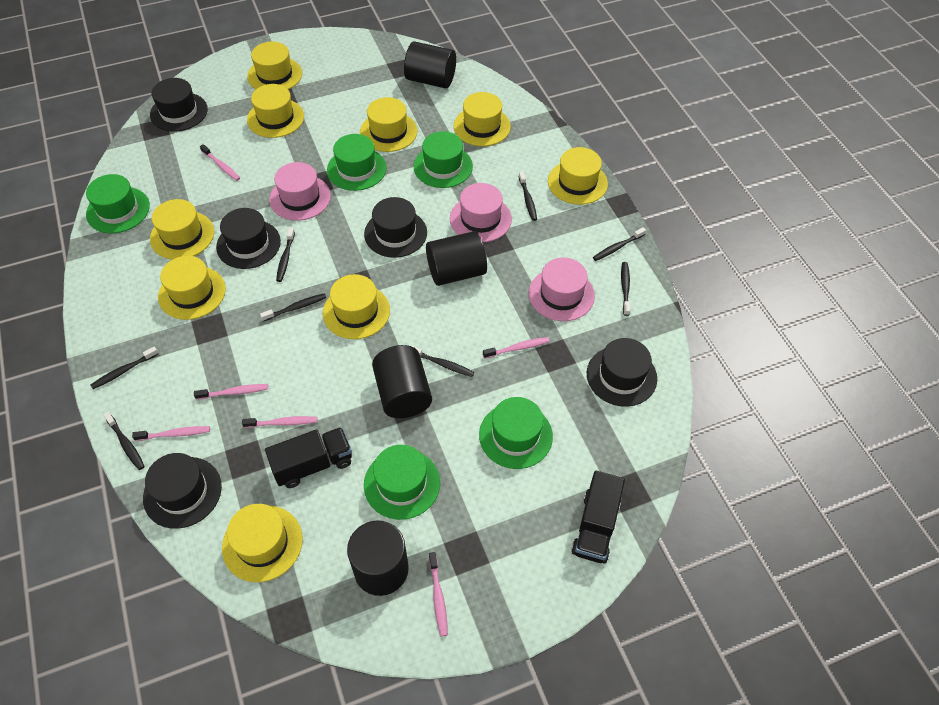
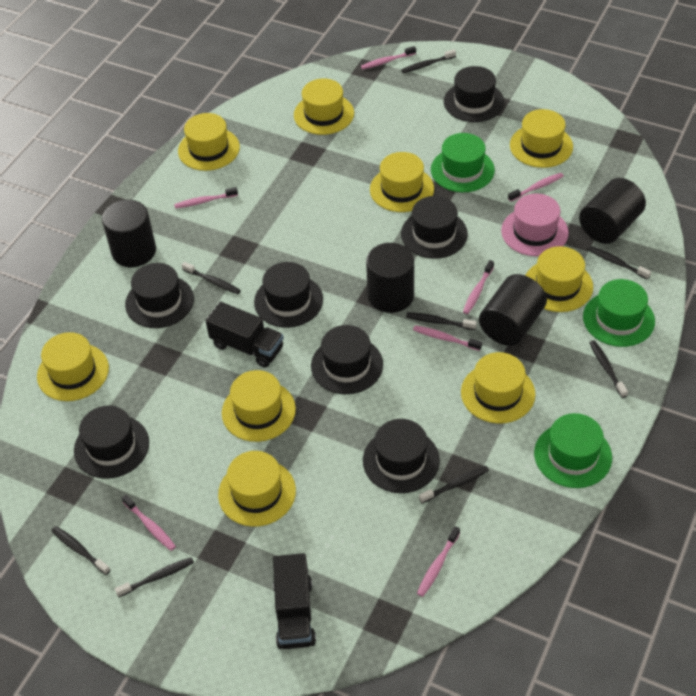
black hat: [143,453,222,529] [150,78,208,132] [216,208,281,269] [364,197,427,258] [587,338,657,407] = 5 -> [74,406,149,479] [125,263,194,328] [254,262,323,328] [311,325,383,394] [363,419,440,493] [401,196,468,259] [444,66,504,122] = 7
green hat: [86,174,150,233] [327,134,387,191] [364,445,440,520] [414,131,473,188] [479,397,553,469] = 5 -> [431,133,495,192] [534,413,612,488] [583,279,655,347] = 3
pink hat: [269,162,331,221] [450,183,512,242] [529,258,595,321] = 3 -> [501,194,569,256] = 1
pink toothbrush: [132,426,210,441] [194,384,268,400] [200,144,240,181] [242,416,317,428] [429,552,448,637] [483,337,550,359] = 6 -> [122,494,176,551] [174,187,238,209] [361,46,416,69] [413,325,482,351] [417,526,460,597] [463,260,494,314] [508,173,564,202] = 7

